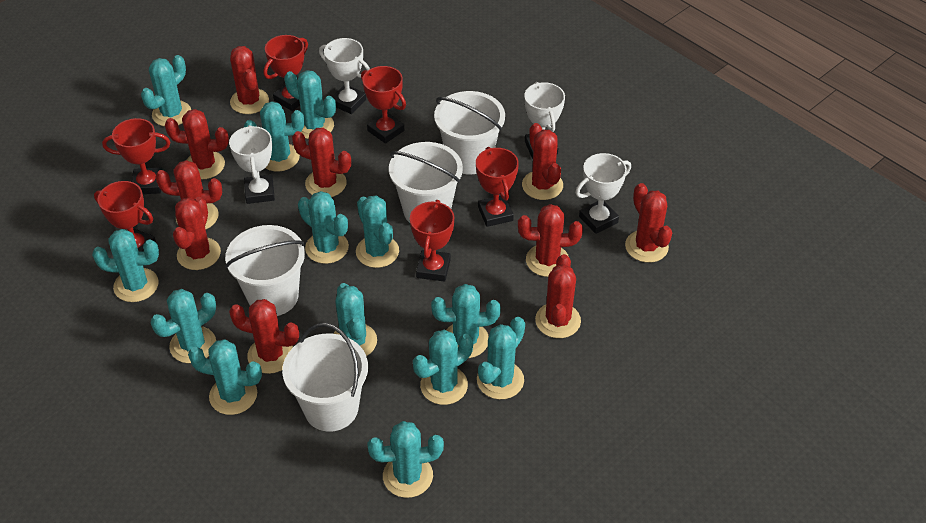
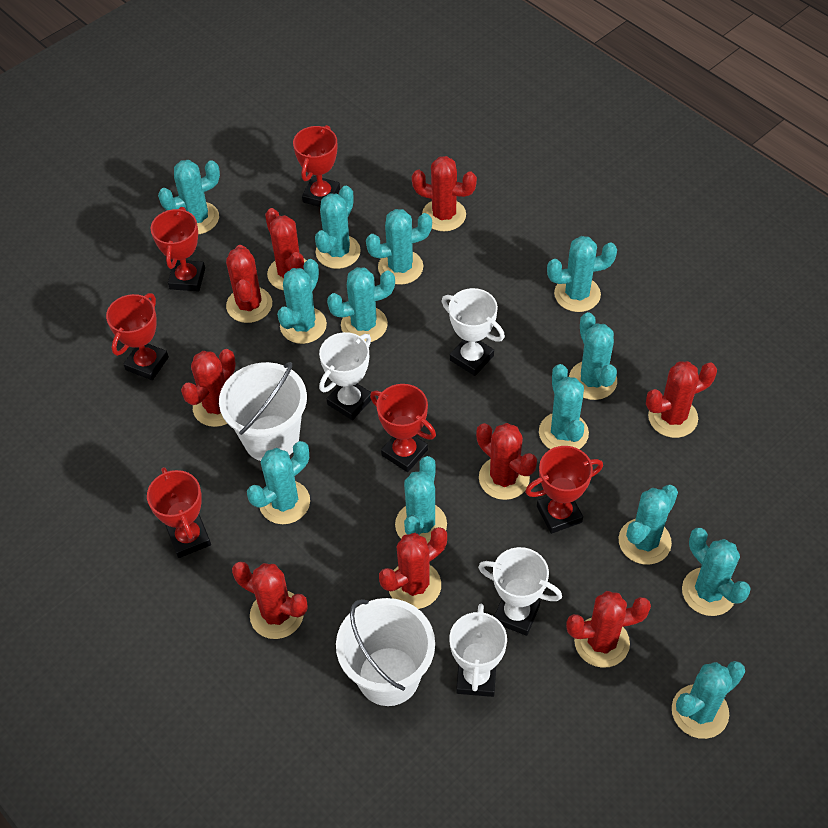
red cactus: [155,160,222,229] [165,109,229,179] [173,197,221,270] [229,299,299,374] [230,46,269,114] [292,128,351,197] [518,204,583,277] [522,123,563,200] [535,254,581,338] [625,183,672,263] = 10 -> [181,349,236,427] [226,245,272,323] [232,562,308,639] [265,208,307,290] [379,527,447,609] [412,156,477,231] [476,423,537,500] [566,591,651,668] [646,361,717,438] = 9
white bucket: [225,225,305,316] [282,323,368,432] [389,142,463,223] [434,91,505,175] = 4 -> [219,362,307,461] [336,598,435,706] = 2

